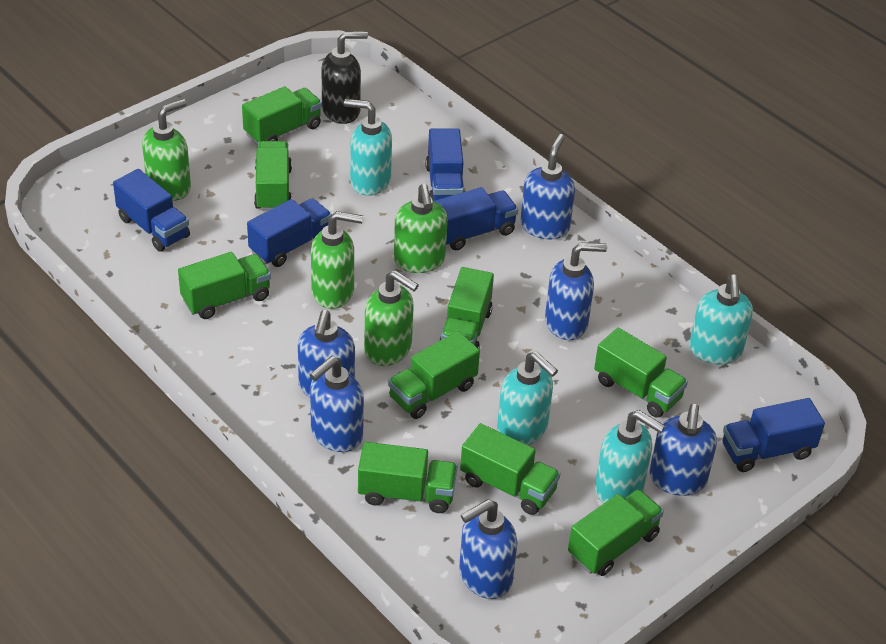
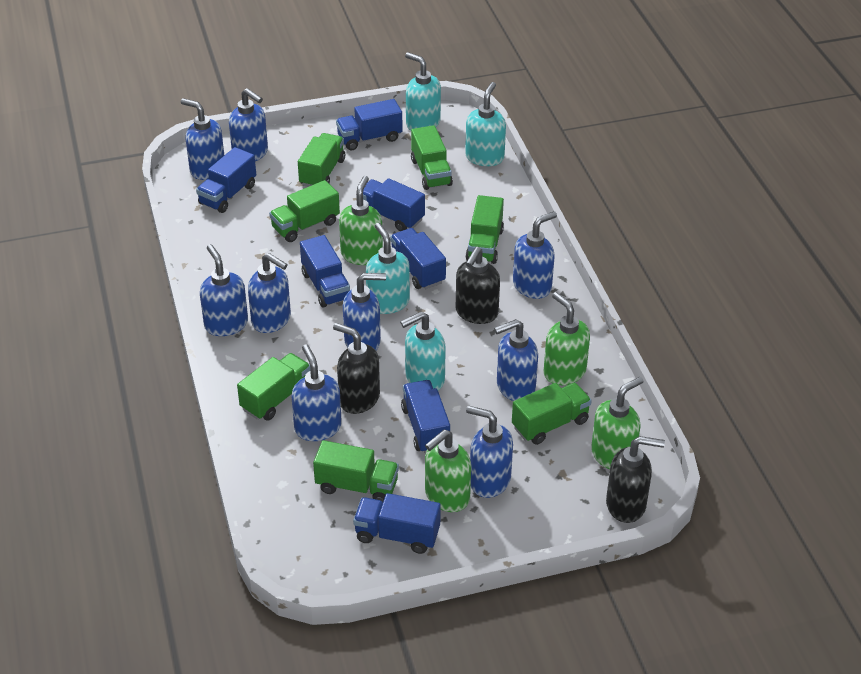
black soap dispenser: [322,31,368,124] = 1 -> [333,323,380,414] [456,247,500,324] [606,436,665,523] = 3
blue soap dispenser: [298,310,355,397] [310,356,364,452] [459,499,517,599] [520,134,575,239] [545,242,607,340] [649,404,717,496] = 6 -> [181,98,224,180] [200,244,248,336] [229,88,268,161] [248,253,291,333] [291,344,342,441] [343,273,386,350] [466,406,513,498] [494,319,538,401] [513,211,557,299] = 9
blue truck: [113,169,190,252] [247,198,332,267] [426,128,465,201] [434,187,518,250] [722,398,825,472] = 5 -> [196,147,256,213] [300,235,350,308] [336,99,402,150] [353,493,441,554] [363,178,425,231] [390,228,446,289] [401,380,450,454] = 7
green truck: [178,252,271,319] [242,86,322,145] [254,141,292,211] [358,442,458,513] [388,331,480,419] [439,267,494,349] [460,423,561,515] [568,489,664,576] [594,327,688,418] = 9 -> [237,353,310,421] [269,180,340,242] [298,133,345,187] [313,440,399,502] [411,125,453,190] [465,195,504,264] [512,383,592,445] = 7

